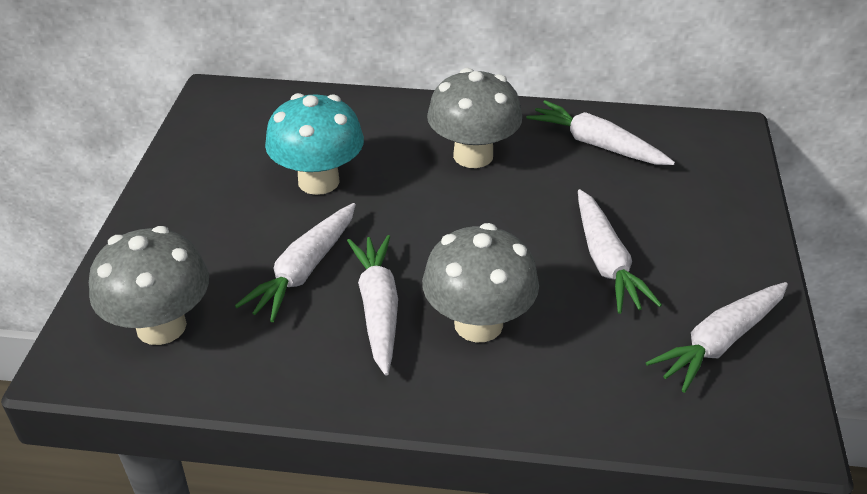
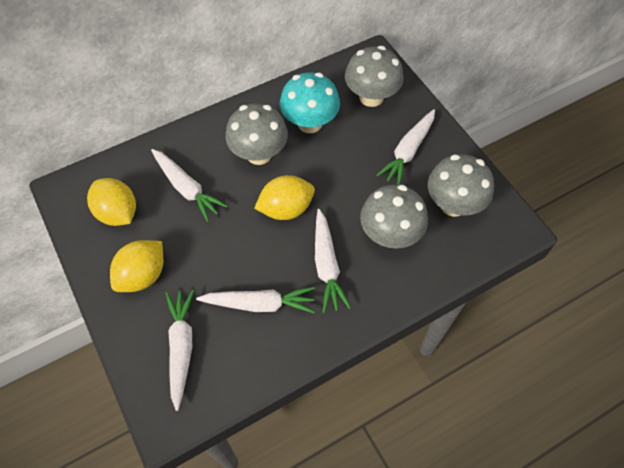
grey mushroom: [89,226,209,345] [422,223,539,343] [427,68,522,168] = 3 -> [226,103,288,165] [345,46,404,107] [360,185,428,249] [428,154,494,217] = 4
yellow lemon: none = 0 -> [87,178,136,226] [110,240,163,292] [254,175,315,220] = 3

